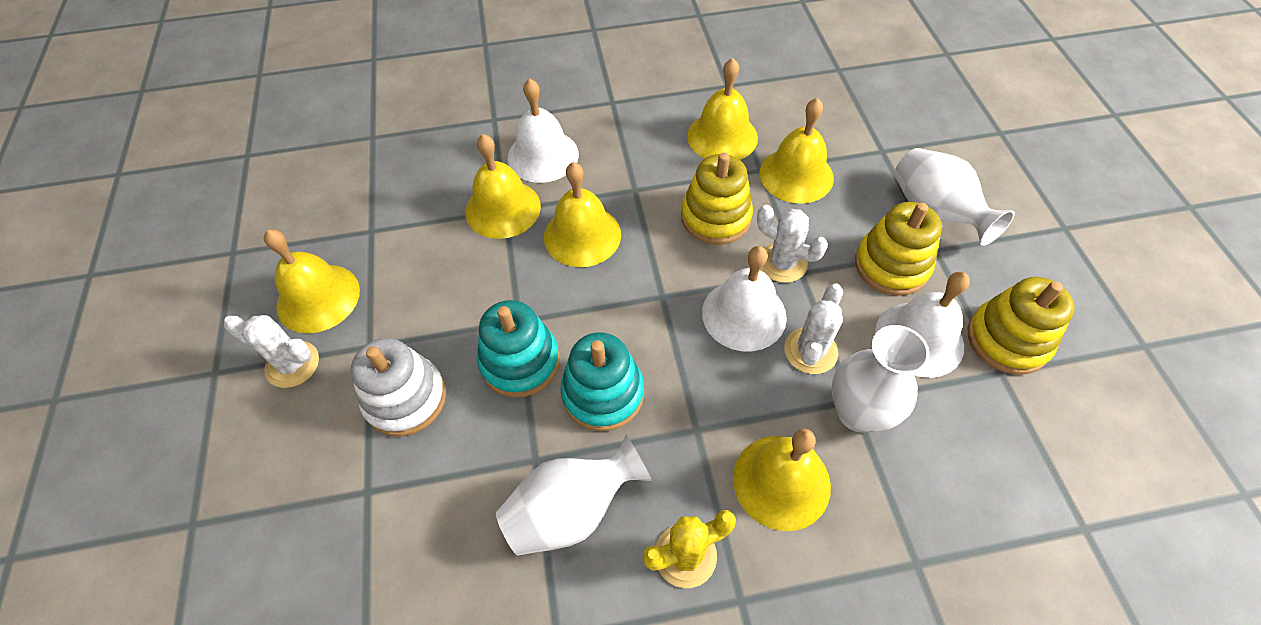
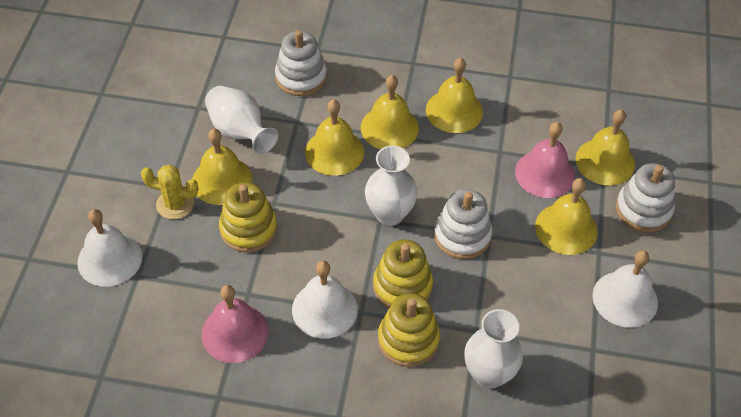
pink bell: none = 0 -> [201,285,269,363] [515,122,575,198] = 2
turquoise stacking toy: [477,300,560,398] [560,333,644,432] = 2 -> none = 0
white cactus: [224,315,319,388] [757,205,828,283] [784,283,843,374] = 3 -> none = 0
white stacking toy: [351,338,446,437] = 1 -> [275,30,327,96] [434,189,493,259] [616,163,675,232] = 3

